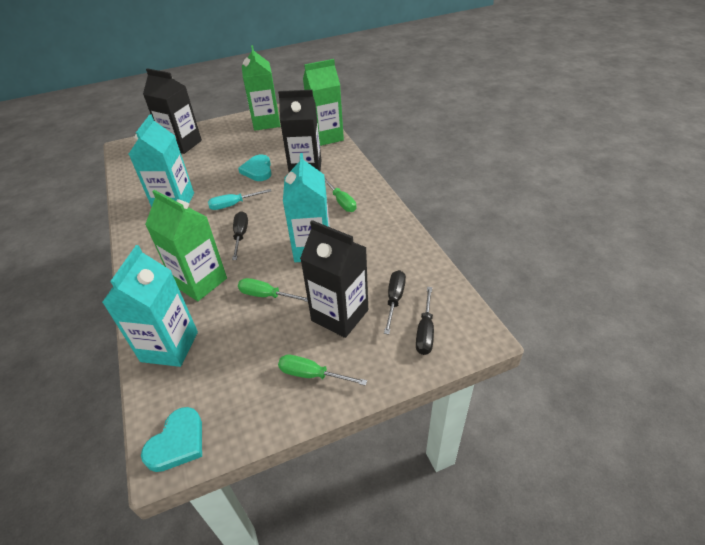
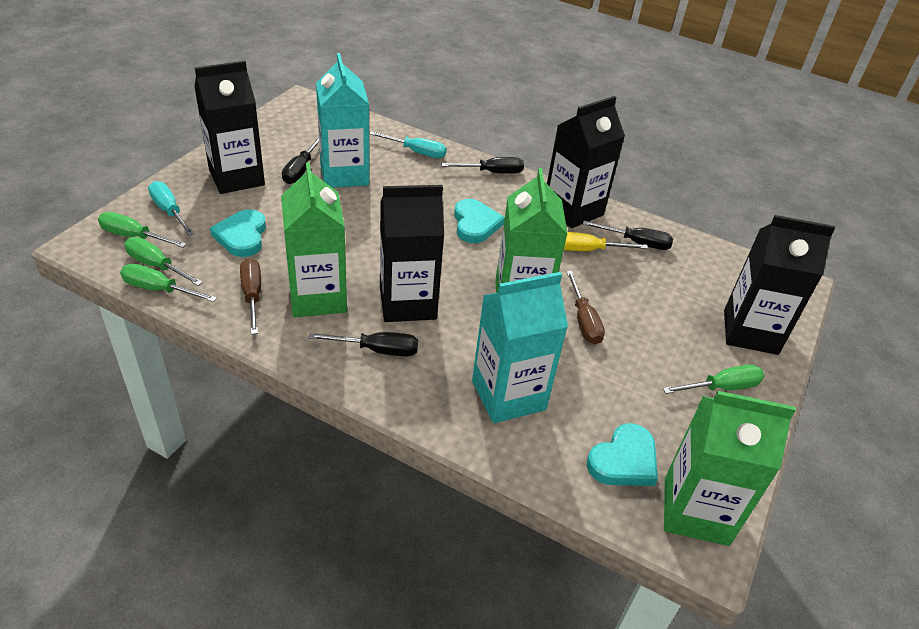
black carton: [143,68,202,154] [278,90,321,172] [300,220,368,338] = 3 -> [194,61,265,194] [380,185,444,322] [547,96,625,228] [724,215,835,355] = 4
black screwdriver: [232,211,248,260] [384,270,406,335] [416,287,434,355] = 3 -> [282,136,319,184] [308,332,418,356] [441,157,524,174] [583,221,673,250] = 4
brown screwdriver: none = 0 -> [240,259,261,335] [566,271,605,345] = 2
green screwdriver: [238,278,308,302] [278,355,367,386] [325,178,356,212] = 3 -> [98,212,186,248] [120,264,217,302] [124,237,203,286] [663,365,764,394] = 4
turquoise carton: [102,245,198,367] [129,114,194,207] [283,153,330,262] = 3 -> [316,53,369,188] [472,272,568,423] = 2
turquoise heart: [141,407,202,472] [238,155,272,181] = 2 -> [210,209,266,257] [454,199,505,243] [587,423,658,486] = 3
turquoise screwdriver: [208,189,271,210] = 1 -> [148,181,194,236] [369,131,447,158] = 2
yellow screwdriver: none = 0 -> [564,232,648,251] = 1

